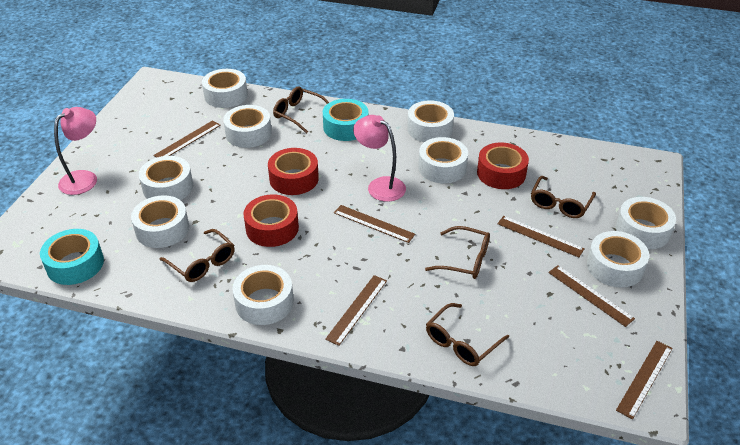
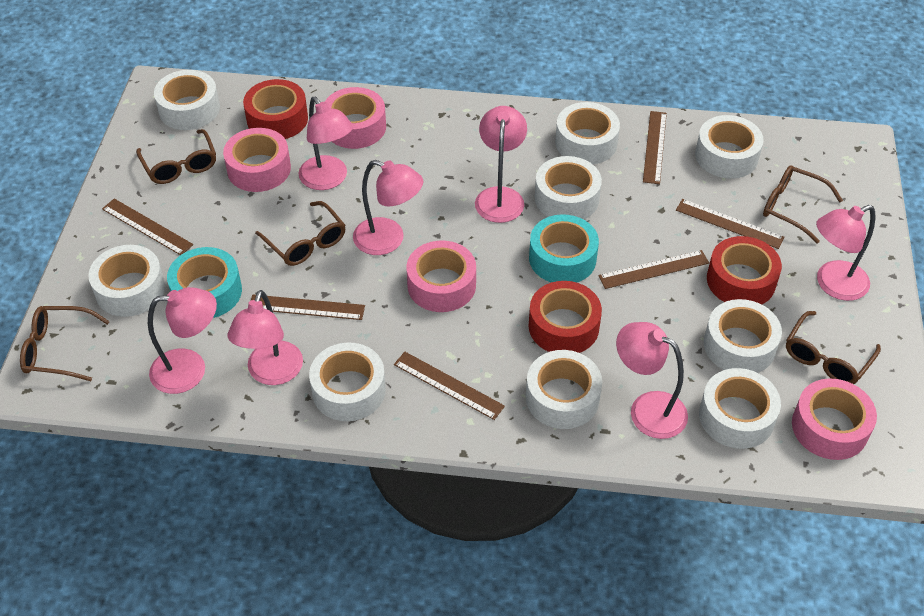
pink lamp: [54,107,97,195] [353,115,406,202] = 2 -> [148,287,217,394] [228,290,303,385] [298,97,353,190] [353,160,423,255] [475,106,527,223] [616,322,688,439] [816,205,875,301] = 7
pink tape: none = 0 -> [223,128,291,192] [325,87,386,149] [407,240,476,312] [792,378,877,460] = 4

